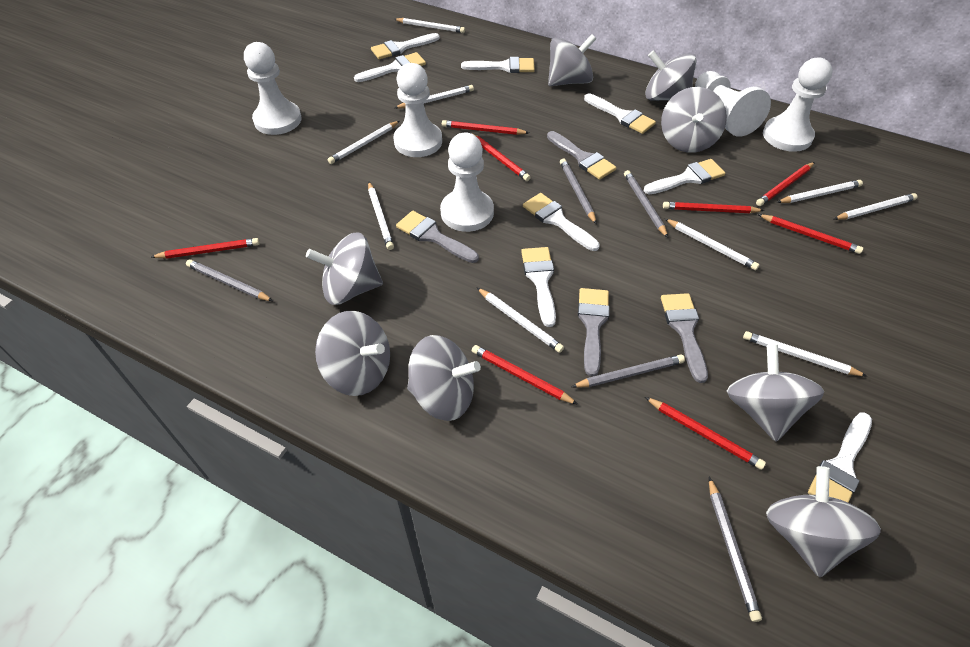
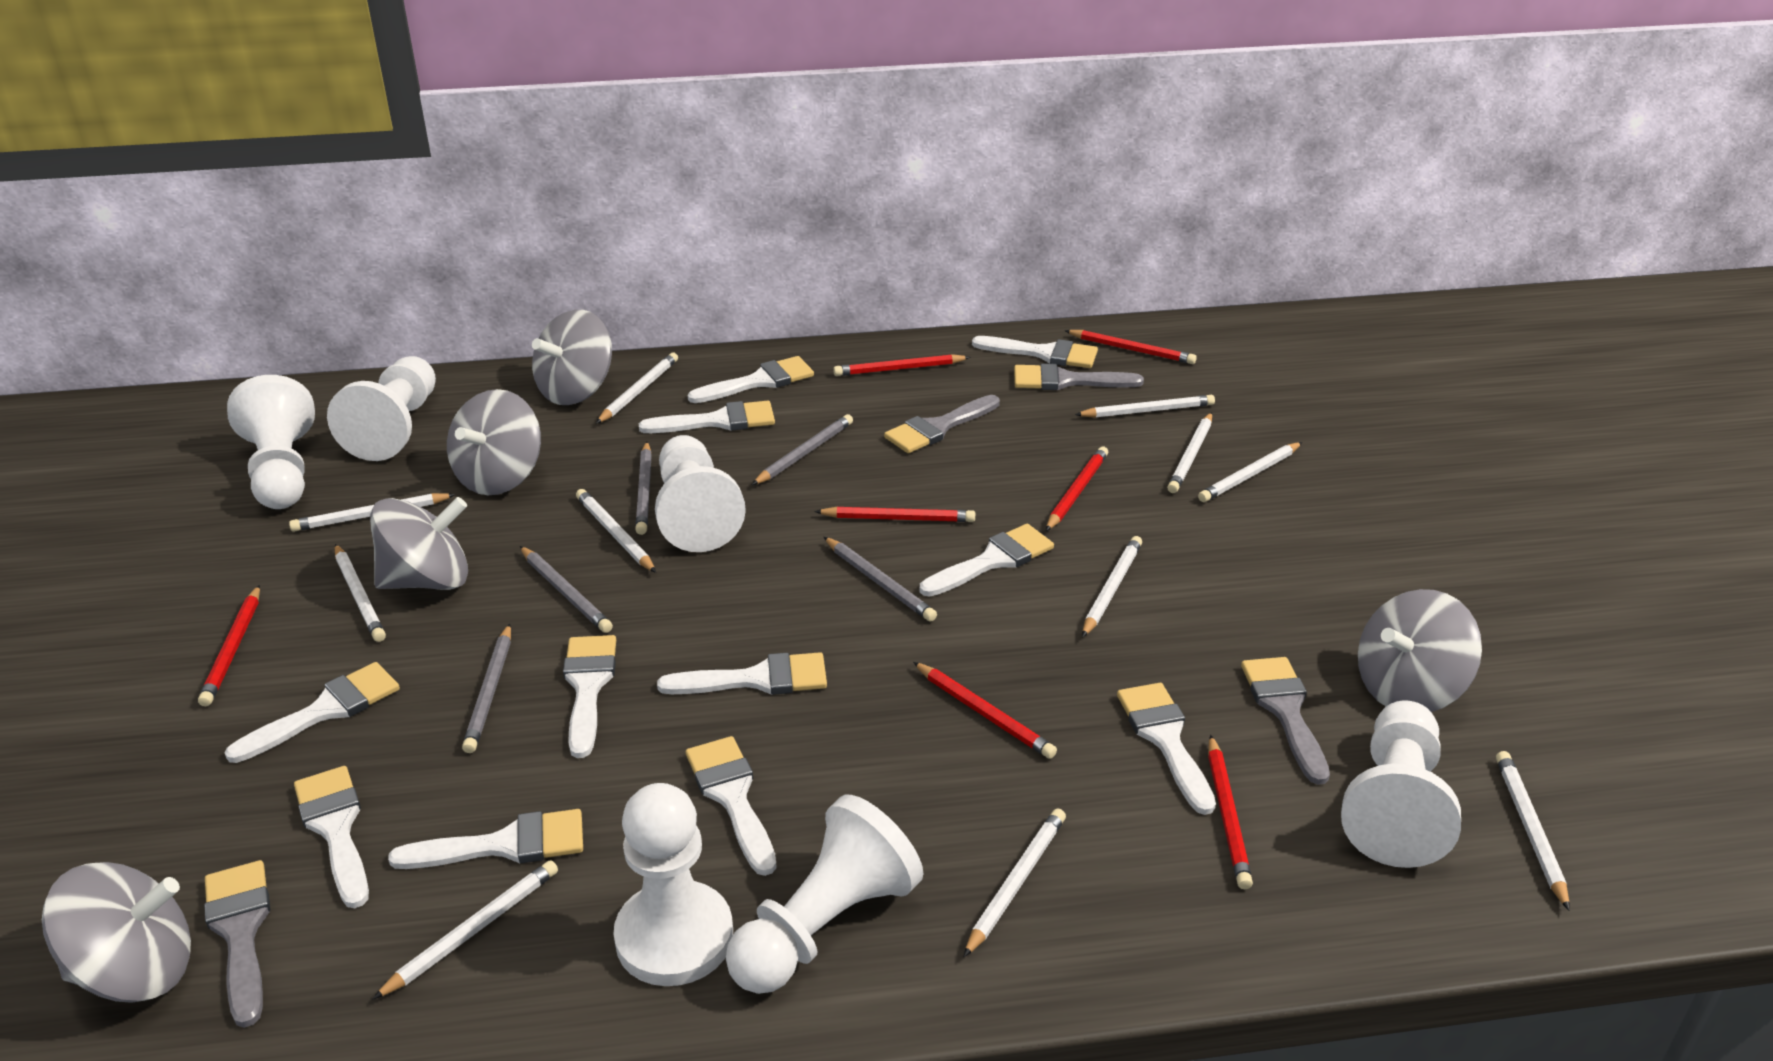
grey spinning top: [306,232,383,305] [315,311,390,396] [407,335,481,421] [548,34,596,86] [645,50,696,101] [661,87,727,153] [727,344,824,442] [766,466,881,577] = 8 -> [42,862,191,1003] [370,497,468,590] [447,389,541,495] [532,310,612,405] [1358,589,1482,712] = 5
red pencil: [151,238,260,259] [442,120,529,135] [471,133,531,181] [472,345,578,405] [645,397,766,470] [663,202,764,213] [756,162,815,206] [757,214,863,254] = 8 -> [198,585,260,706] [814,507,975,522] [833,354,970,376] [913,662,1057,759] [1046,447,1108,531] [1065,330,1197,364] [1208,735,1253,889] = 7
white brush: [354,52,426,82] [371,33,440,59] [461,57,535,73] [521,247,556,327] [523,193,600,251] [584,93,656,134] [644,159,725,194] [808,412,872,503] = 8 -> [225,662,400,763] [294,766,369,908] [388,809,583,869] [563,635,616,758] [639,401,775,433] [657,652,827,695] [686,736,777,876] [688,356,814,403] [920,524,1054,597] [972,336,1098,368] [1117,683,1216,815] = 11
white pawn: [244,42,302,135] [394,63,442,157] [440,133,494,232] [695,71,771,137] [763,58,833,152] = 5 -> [227,375,315,509] [327,356,436,461] [614,783,733,986] [655,435,746,552] [726,795,924,994] [1341,700,1461,868] = 6
white pencil: [328,121,400,164] [368,182,394,250] [394,18,465,33] [395,85,474,109] [477,288,564,353] [665,219,759,270] [743,331,867,376] [777,180,863,203] [834,193,918,220] = 9 -> [289,493,456,532] [335,544,386,642] [372,860,558,1000] [576,489,656,573] [596,353,678,424] [964,808,1066,957] [1075,395,1215,418] [1082,536,1142,637] [1167,412,1212,493] [1198,442,1302,502] [1496,751,1569,910] = 11

